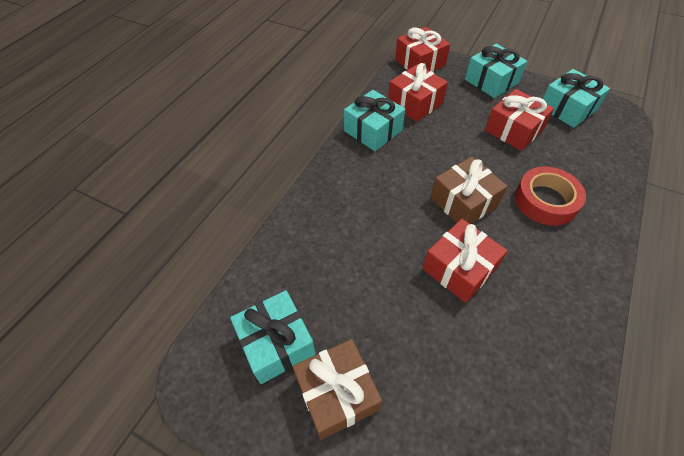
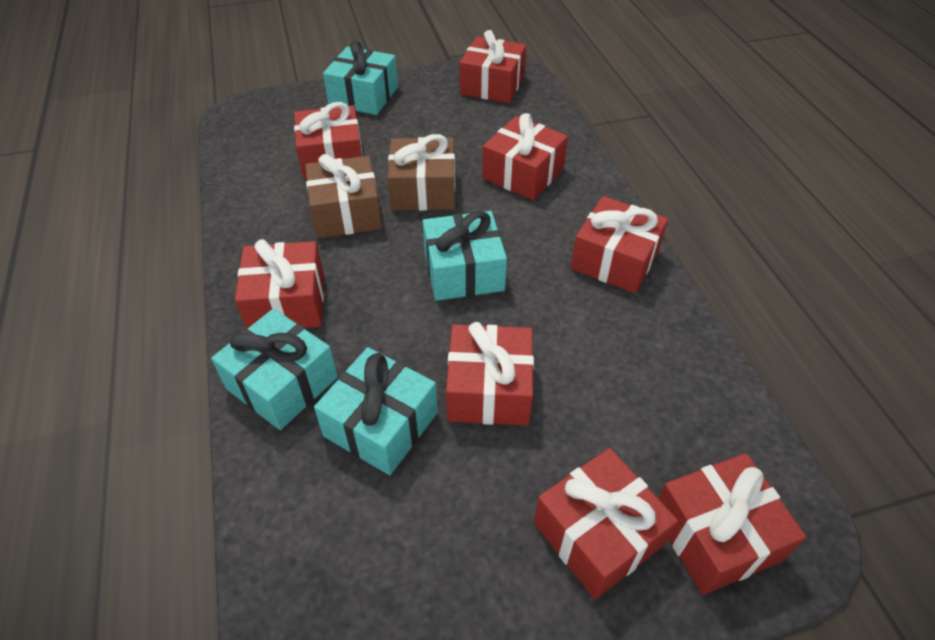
red gift: [388,63,448,122] [395,27,450,72] [422,219,508,303] [485,89,554,151] = 4 -> [235,239,324,329] [294,102,363,179] [446,322,534,426] [460,30,526,103] [482,113,568,200] [534,448,678,599] [571,196,668,293] [658,453,806,595] = 8
red tape: [515,166,586,226] = 1 -> none = 0

